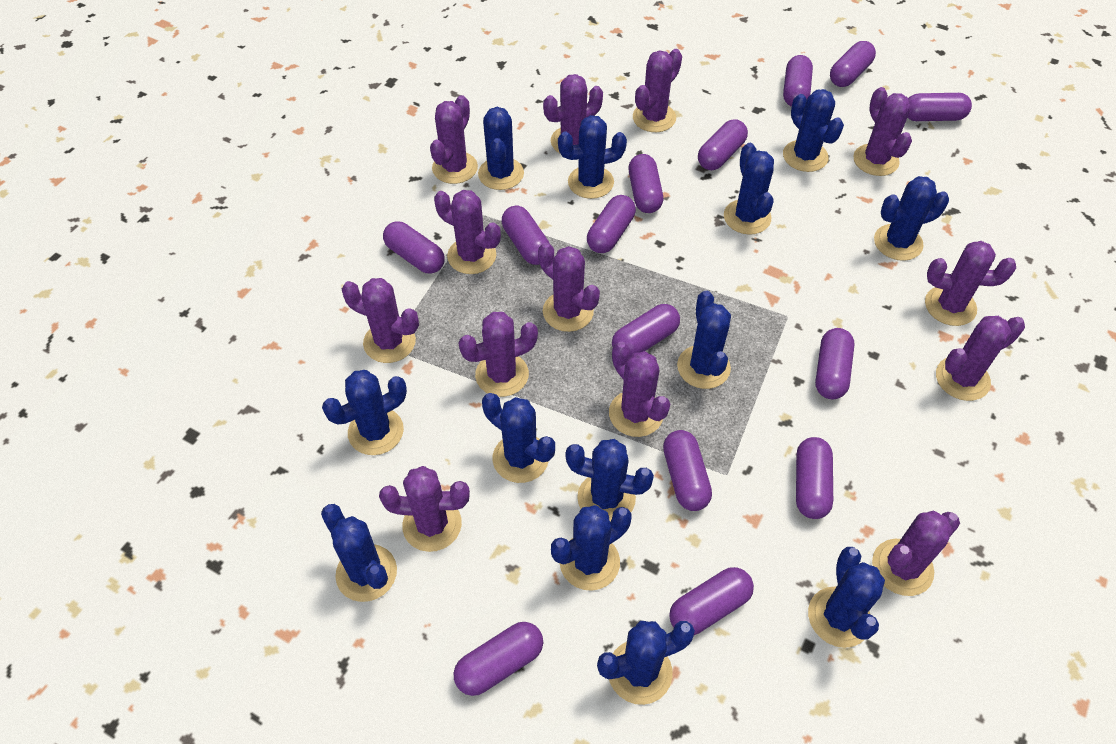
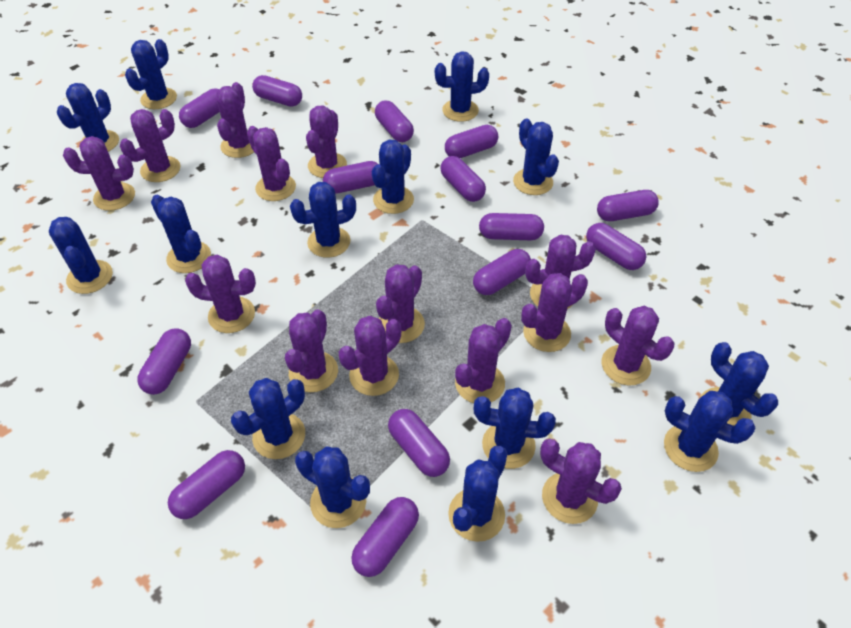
blue cactus: [321,504,397,602] [322,370,407,455] [478,107,524,190] [482,393,555,483] [551,505,631,591] [558,115,627,199] [565,439,654,522] [597,621,695,705] [677,291,731,389] [724,143,774,235] [783,89,844,172] [808,547,885,648] [874,176,949,261] = 13 -> [49,217,113,294] [57,83,119,152] [125,39,177,109] [151,195,211,273] [231,378,305,459] [290,182,356,258] [295,446,370,528] [372,140,414,214] [435,51,489,122] [448,446,508,542] [474,388,556,469] [513,118,559,195] [664,391,755,472] [699,342,778,426] = 14
purple cactus: [342,278,419,363] [379,466,470,552] [430,95,478,184] [434,190,501,274] [458,312,538,397] [538,243,600,332] [543,74,603,153] [609,342,670,437] [633,49,682,132] [853,87,912,176] [872,511,960,596] [925,241,1016,326] [936,316,1025,401] = 13 -> [63,136,135,211] [120,109,180,182] [185,255,256,333] [216,82,254,158] [247,126,296,201] [285,309,338,392] [306,106,347,178] [339,316,401,396] [376,264,425,343] [455,318,512,403] [521,273,588,352] [525,234,596,309] [540,439,622,524] [601,306,674,386] = 14

